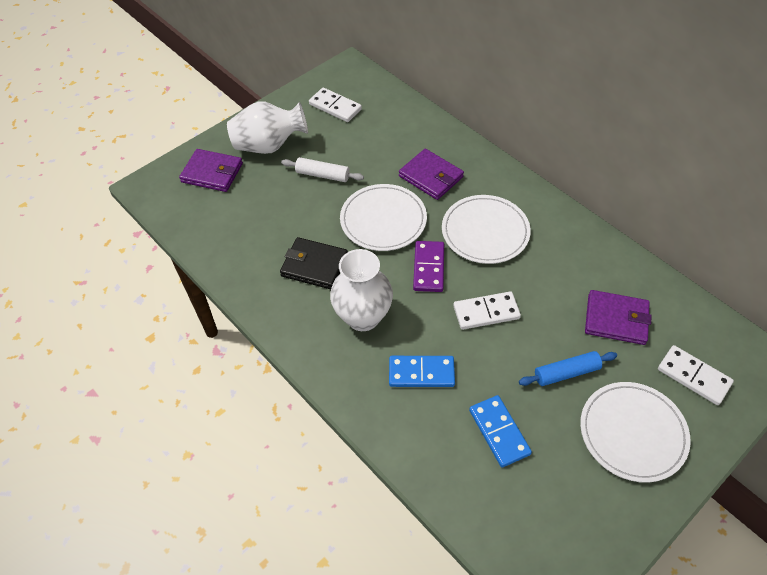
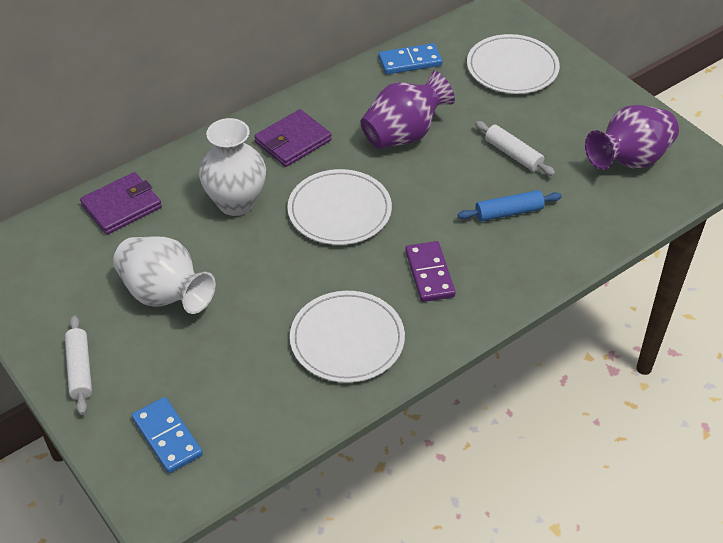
black wallet: [280,237,348,289] = 1 -> none = 0
purple vase: none = 0 -> [361,71,455,149] [585,105,679,170] = 2
purple wallet: [179,149,243,192] [399,149,464,200] [585,290,652,345] = 3 -> [80,172,162,235] [254,109,332,167] = 2
white domino: [309,88,362,122] [453,291,521,330] [658,345,734,405] = 3 -> none = 0
white rolling pin: [281,157,364,182] = 1 -> [65,316,92,415] [475,121,555,176] = 2

